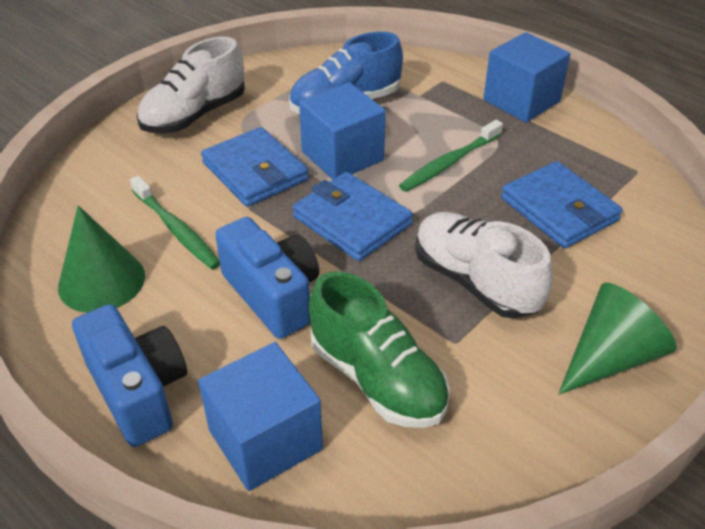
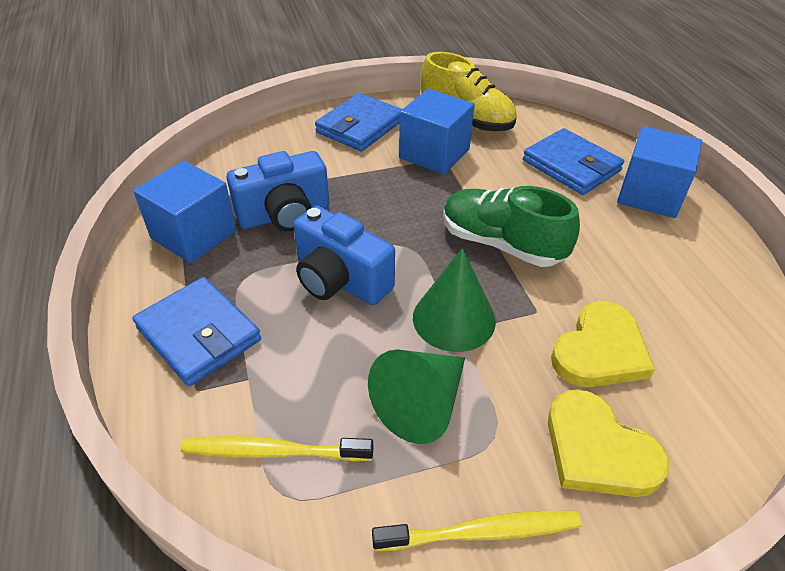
blue shoe: [289,32,403,114] = 1 -> none = 0
green toothbrush: [130,176,220,270] [399,120,503,192] = 2 -> none = 0
white shoe: [137,37,245,133] [415,212,553,319] = 2 -> none = 0
yellow heart: none = 0 -> [548,389,669,497] [551,301,655,387] = 2
yellow shoe: none = 0 -> [421,52,517,132] = 1
yellow toothbrush: none = 0 -> [180,436,373,461] [372,511,582,551] = 2

